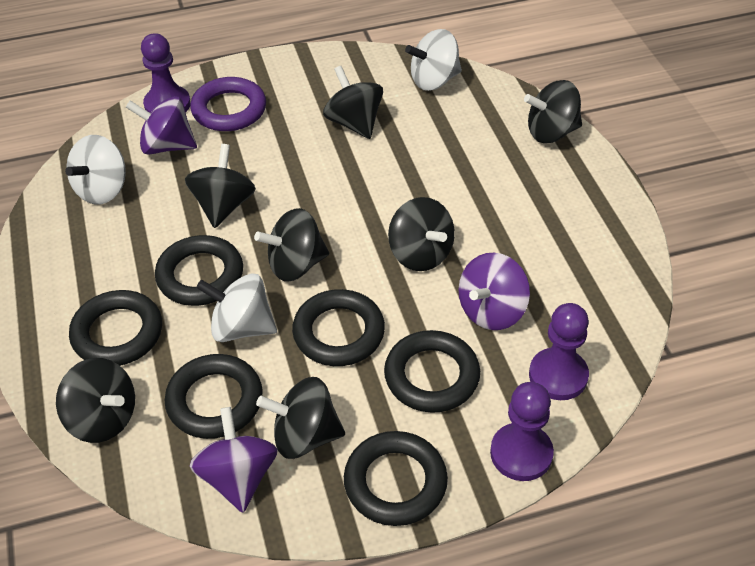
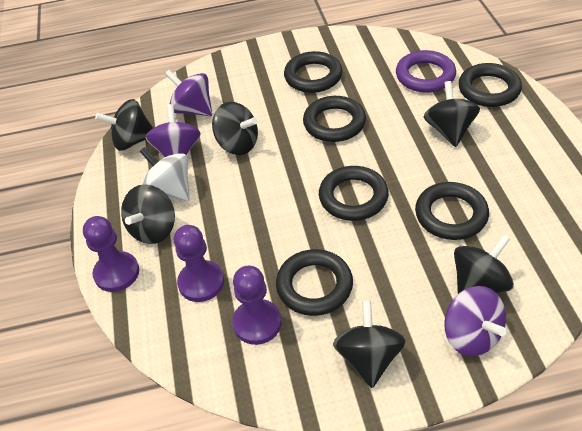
black spinning top: [56,358,135,443] [185,144,256,228] [254,208,329,281] [256,377,345,459] [323,66,383,139] [388,197,455,271] [524,80,582,143] = 7 -> [95,99,153,151] [121,184,175,244] [212,102,258,155] [333,300,406,388] [424,81,480,147] [454,234,514,294] = 6
white spinning top: [65,135,126,204] [196,273,277,342] [405,29,462,91] = 3 -> [140,147,189,201] = 1

